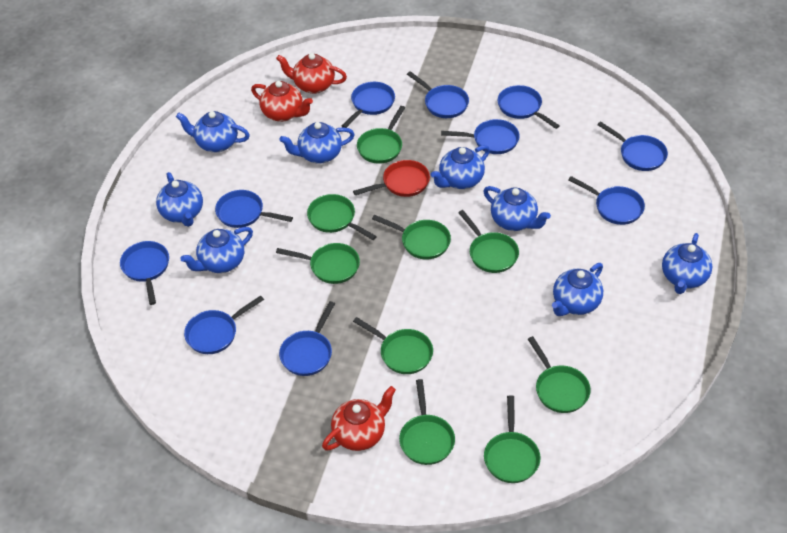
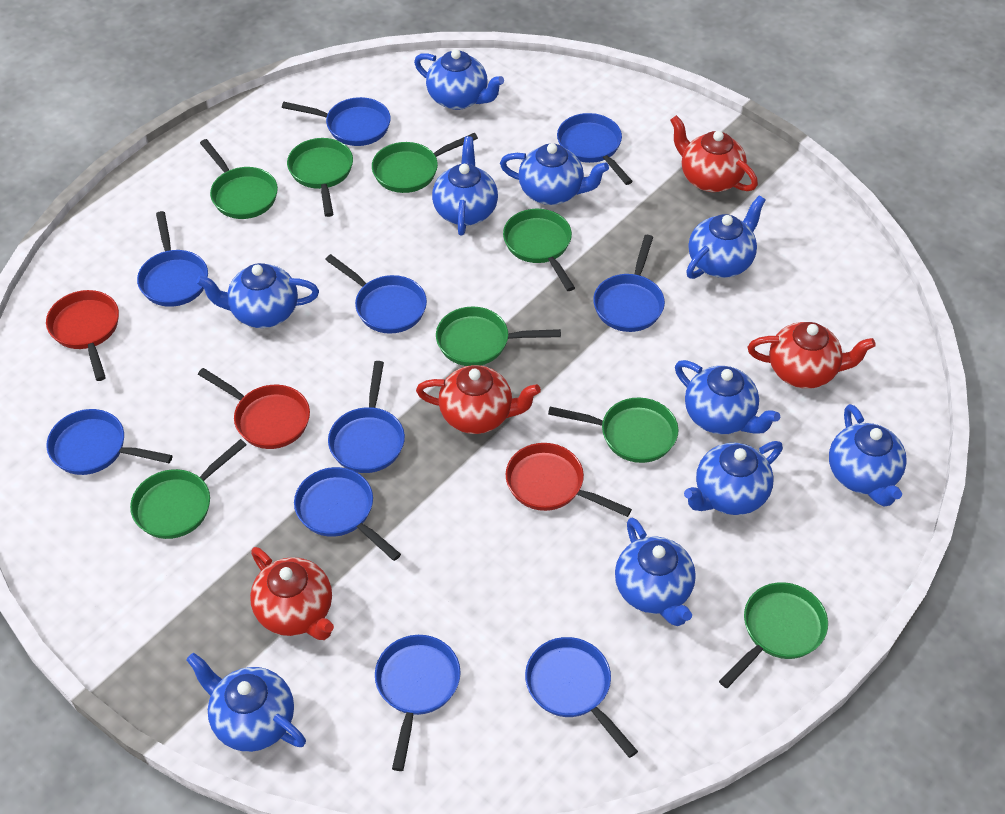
blue teapot: [156,172,203,227] [176,111,250,152] [180,227,253,273] [280,122,355,164] [431,145,490,189] [483,186,551,231] [552,263,603,316] [662,233,712,294] = 8 -> [186,653,306,752] [196,263,319,328] [414,49,504,110] [432,136,498,236] [500,143,609,205] [615,518,696,626] [675,360,780,434] [684,441,783,515] [686,196,765,279] [829,404,907,507] = 10
green pan: [276,243,360,284] [307,194,377,240] [353,317,433,374] [357,106,405,164] [372,215,451,259] [399,379,455,465] [458,210,519,273] [484,395,541,483] [528,336,591,413] = 9 -> [130,439,246,539] [200,139,278,219] [287,138,353,217] [372,133,478,193] [436,306,561,366] [503,209,575,291] [548,398,678,463] [719,582,828,688] = 8
red pan: [353,160,430,197] = 1 -> [46,290,119,381] [198,368,310,449] [506,443,632,517] = 3
red teapot: [251,81,313,122] [276,53,347,94] [322,386,396,451] = 3 -> [250,547,334,640] [416,365,541,434] [670,115,758,192] [748,322,876,389] = 4

